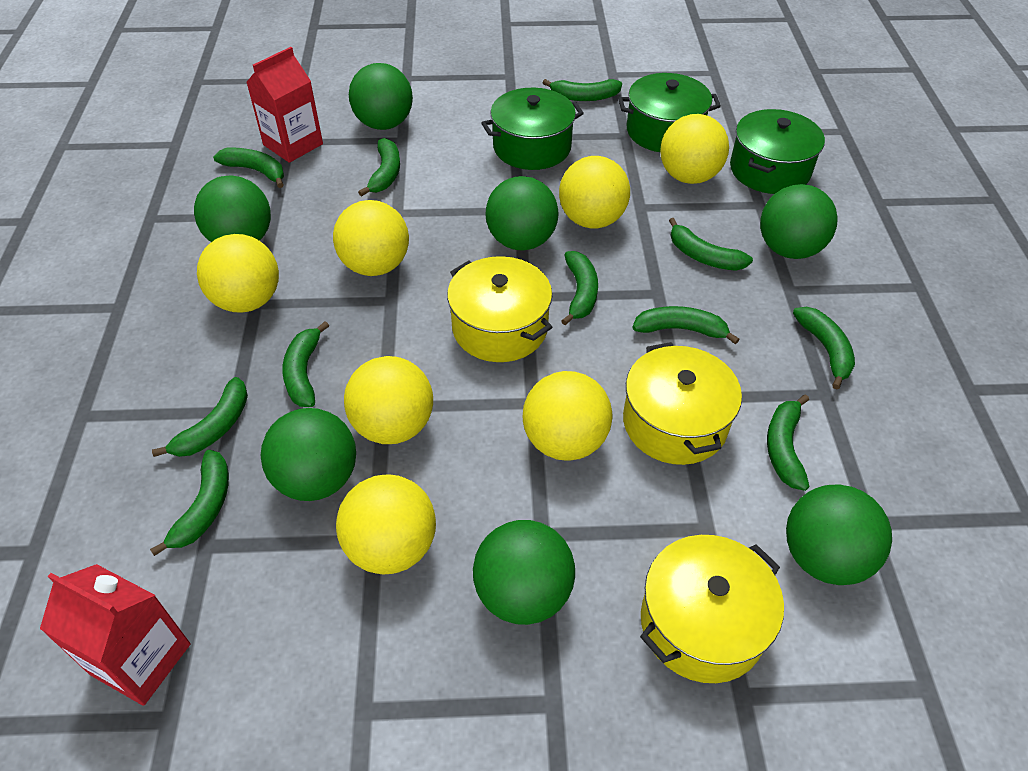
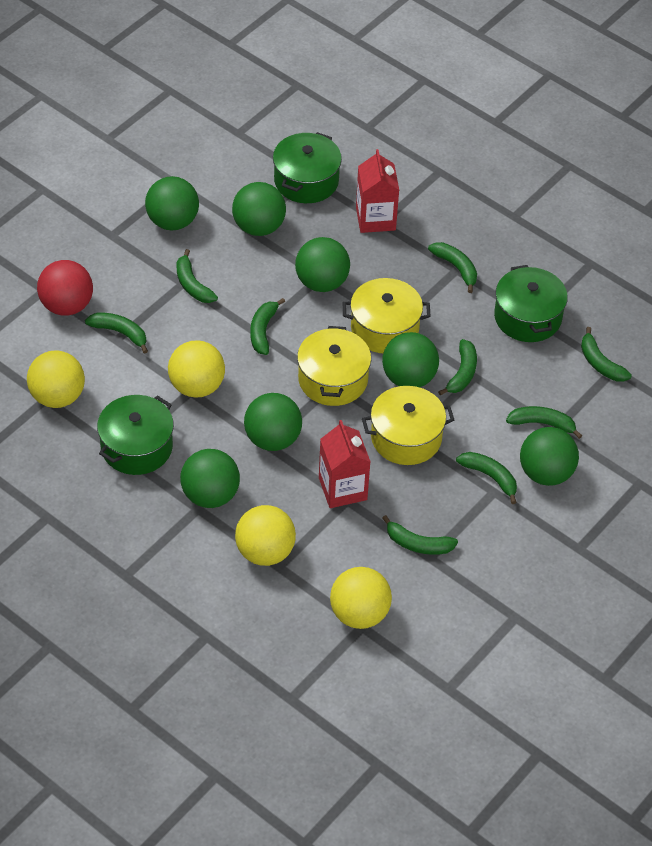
green banana: [150,450,229,556] [152,377,248,457] [213,148,284,188] [282,321,329,407] [358,138,400,197] [543,79,622,101] [561,251,598,325] [632,306,740,344] [669,218,753,271] [767,394,809,491] [793,307,855,390] = 11 -> [85,313,148,354] [176,249,218,303] [250,298,285,355] [382,515,458,555] [428,242,477,293] [438,339,477,396] [456,452,517,504] [506,406,582,439] [581,327,632,382] = 9
red ball: none = 0 -> [37,260,93,316] = 1
yellow ball: [197,234,279,313] [333,200,409,276] [336,474,436,575] [344,356,433,444] [523,371,612,461] [559,156,630,228] [660,114,729,184] = 7 -> [27,351,85,408] [168,340,225,398] [235,505,296,566] [330,567,392,629] = 4

